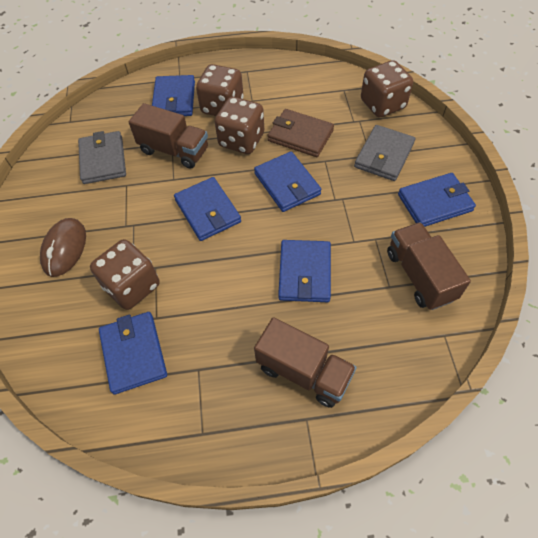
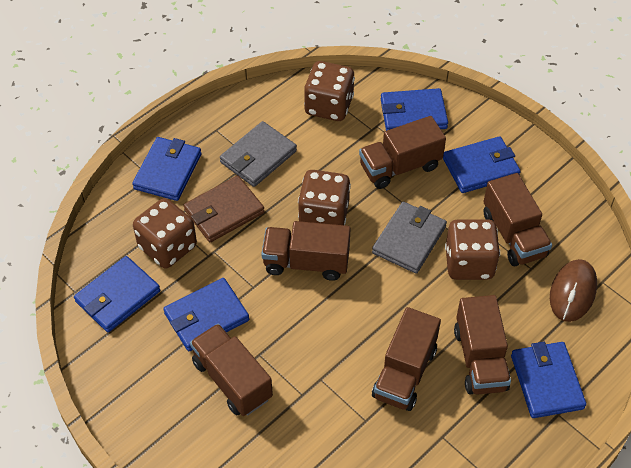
brown truck: [129,103,208,169] [254,317,357,408] [387,222,471,310] = 3 -> [190,324,273,416] [262,221,351,281] [359,116,446,189] [372,307,441,411] [454,295,511,395] [483,173,552,266] = 6

